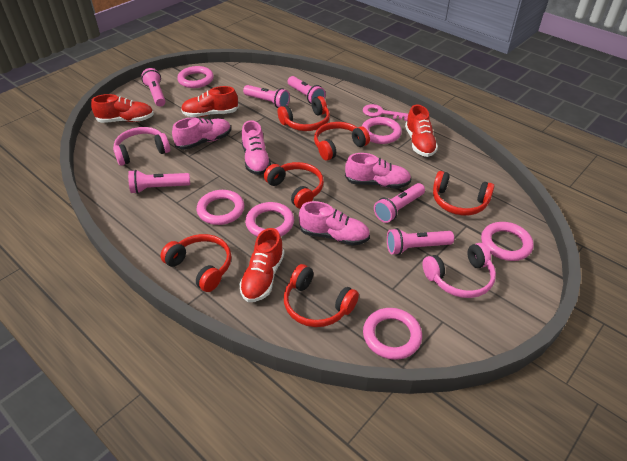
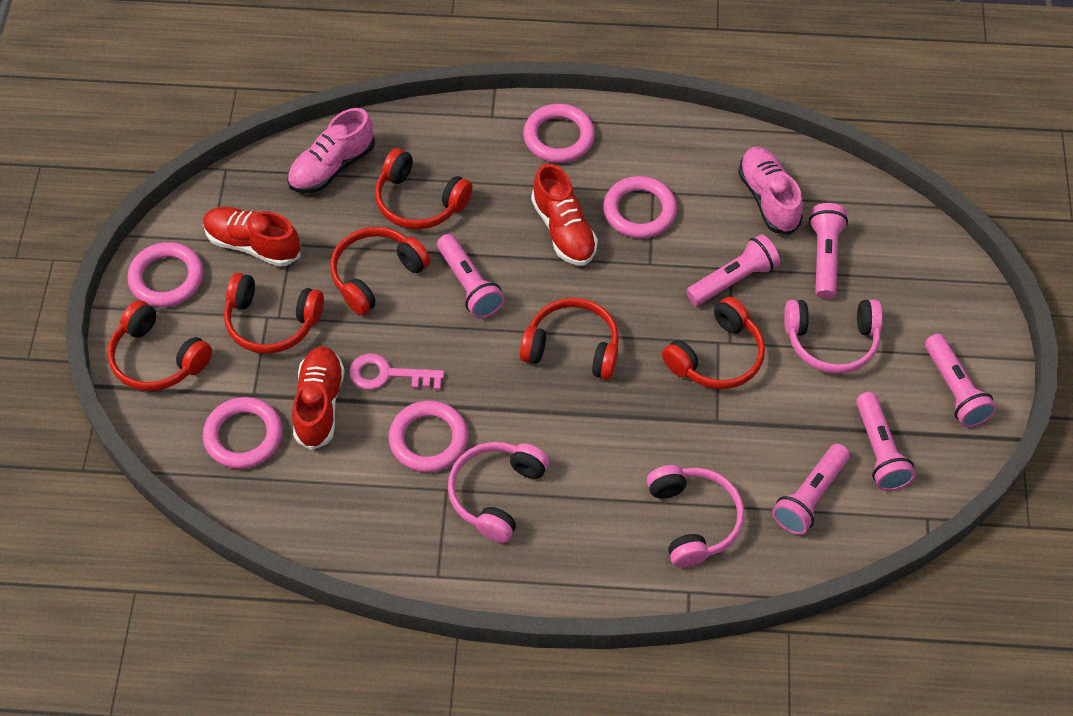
pink headphones: [113,127,170,166] [422,243,496,298] = 2 -> [448,442,549,543] [647,465,744,568] [784,299,883,374] = 3
pink ring: [177,66,214,88] [197,190,244,225] [245,202,294,237] [362,117,402,144] [363,308,422,360] [481,222,533,261] = 6 -> [127,242,203,307] [203,397,282,469] [388,400,468,472] [523,104,595,163] [603,176,677,238] = 5
pink shoe: [172,117,231,150] [242,120,271,175] [299,201,370,246] [345,153,411,189] = 4 -> [287,108,375,193] [738,147,803,235] = 2
red shoe: [91,94,154,123] [181,86,239,117] [239,228,285,302] [405,105,438,157] = 4 -> [203,207,300,267] [292,346,345,450] [531,164,598,266] = 3

